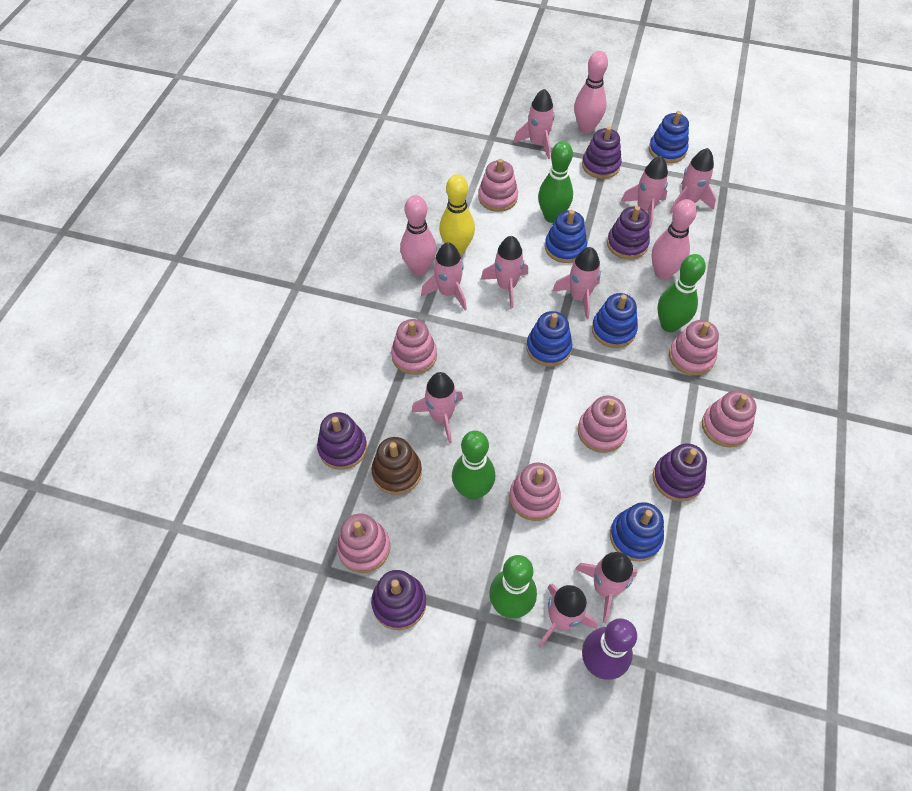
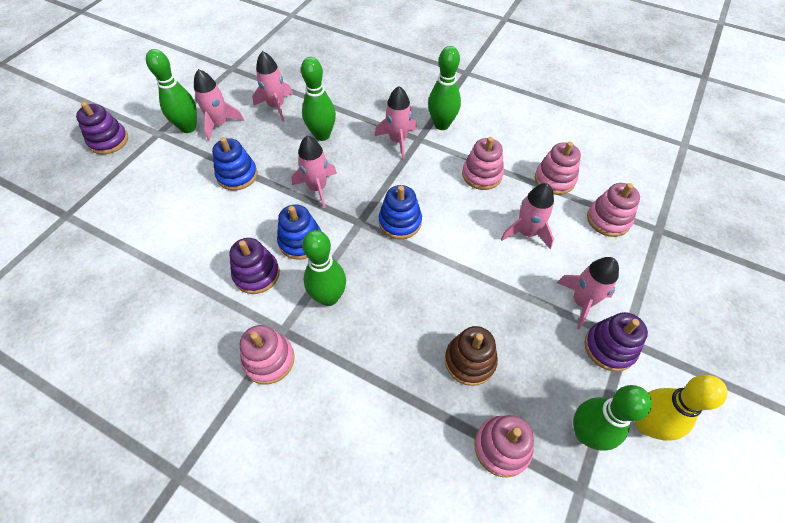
blue stacking toy: [526,311,572,366] [545,210,587,263] [592,293,638,348] [610,502,664,562] [649,111,689,163] = 5 -> [212,137,257,191] [277,205,321,260] [379,185,422,239] = 3
green bowling pin: [452,431,495,500] [489,555,537,619] [538,141,573,223] [657,254,706,332] = 4 -> [146,49,197,133] [301,57,336,141] [302,230,346,306] [428,46,461,130] [573,385,652,451] = 5
pink bowling pin: [400,195,437,275] [574,51,608,133] [651,199,697,279] = 3 -> none = 0
pink rocket: [412,372,463,444] [421,242,467,310] [481,236,528,308] [514,89,555,159] [538,583,598,648] [552,247,601,319] [575,552,637,623] [621,156,668,228] [670,148,716,213] = 9 -> [194,69,244,141] [252,51,293,121] [291,135,337,208] [375,86,417,159] [501,183,554,249] [557,257,619,329] = 6
pink stacking toy: [337,514,390,573] [391,319,437,375] [478,159,518,212] [509,462,561,521] [578,396,627,453] [669,320,719,375] [702,390,756,447] = 7 -> [240,325,295,384] [462,137,504,190] [475,415,534,478] [535,141,581,195] [587,183,640,237] = 5
purple bowling pin: [582,618,637,680] = 1 -> none = 0
purple stacking toy: [317,412,367,470] [371,570,427,630] [582,126,622,179] [607,206,650,259] [653,443,707,502] = 5 -> [76,102,128,154] [229,238,280,294] [585,312,648,372] = 3

